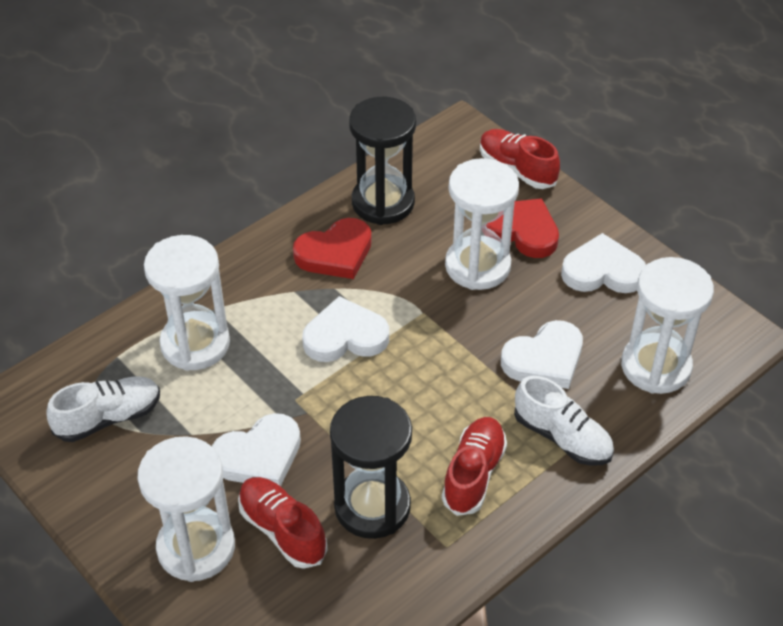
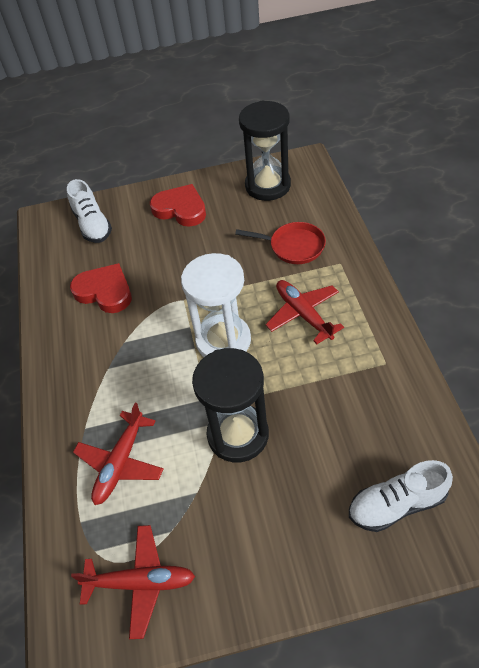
red pan: none = 0 -> [235,222,326,264] = 1
red plane: none = 0 -> [71,525,195,639] [73,402,164,505] [265,280,344,344] = 3
red shoe: [238,477,328,569] [442,417,507,516] [480,129,560,189] = 3 -> none = 0
white heart: [212,413,301,486] [302,296,389,362] [501,320,583,389] [561,233,646,293] = 4 -> none = 0
white hourglass: [138,436,235,582] [144,235,230,371] [445,158,519,290] [621,257,714,394] = 4 -> [181,253,251,357] = 1

